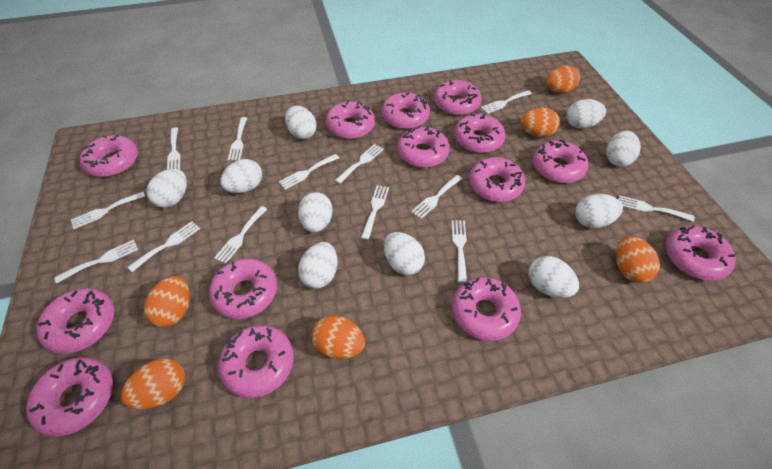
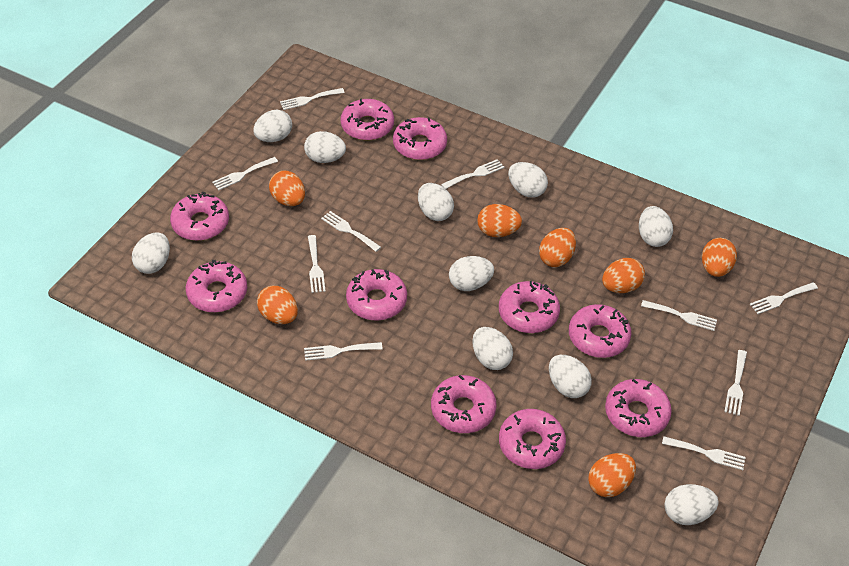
orange egg: [121,358,185,409] [144,276,190,327] [312,315,365,359] [520,108,560,137] [546,65,580,93] [616,236,660,283] = 6 -> [257,286,298,324] [269,171,305,206] [477,204,522,237] [539,228,576,267] [588,453,636,497] [602,258,645,293] [702,238,737,277] = 7
pink donut: [26,357,113,437] [36,288,115,354] [80,135,138,177] [209,258,277,319] [218,325,294,398] [326,101,375,139] [382,92,430,129] [397,126,450,168] [434,80,482,115] [452,277,521,341] [454,113,505,153] [469,157,525,202] [532,139,588,183] [665,225,736,281] = 14 -> [170,192,229,241] [186,260,247,312] [341,99,394,141] [346,269,407,321] [393,117,447,160] [431,375,497,433] [499,281,560,333] [499,409,566,469] [569,304,631,358] [605,379,672,437] = 10
white fork: [54,240,138,283] [71,192,145,229] [127,221,200,272] [167,127,180,170] [214,206,267,264] [228,117,247,161] [279,154,339,190] [335,144,384,184] [361,185,389,240] [411,175,462,219] [451,220,467,283] [481,91,532,114] [619,195,695,222] = 13 -> [212,157,278,191] [280,88,345,110] [304,342,383,361] [308,235,326,293] [321,211,381,252] [441,159,504,189] [641,300,717,331] [662,436,746,470] [724,350,747,416] [750,282,818,314] = 10

